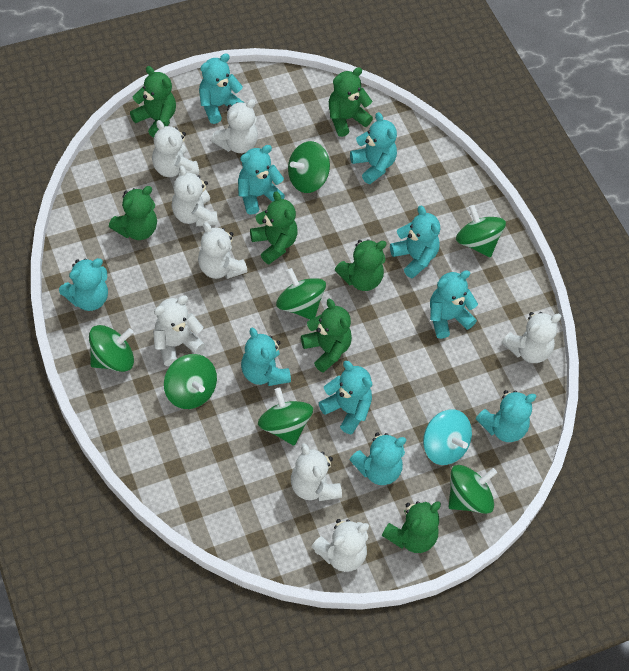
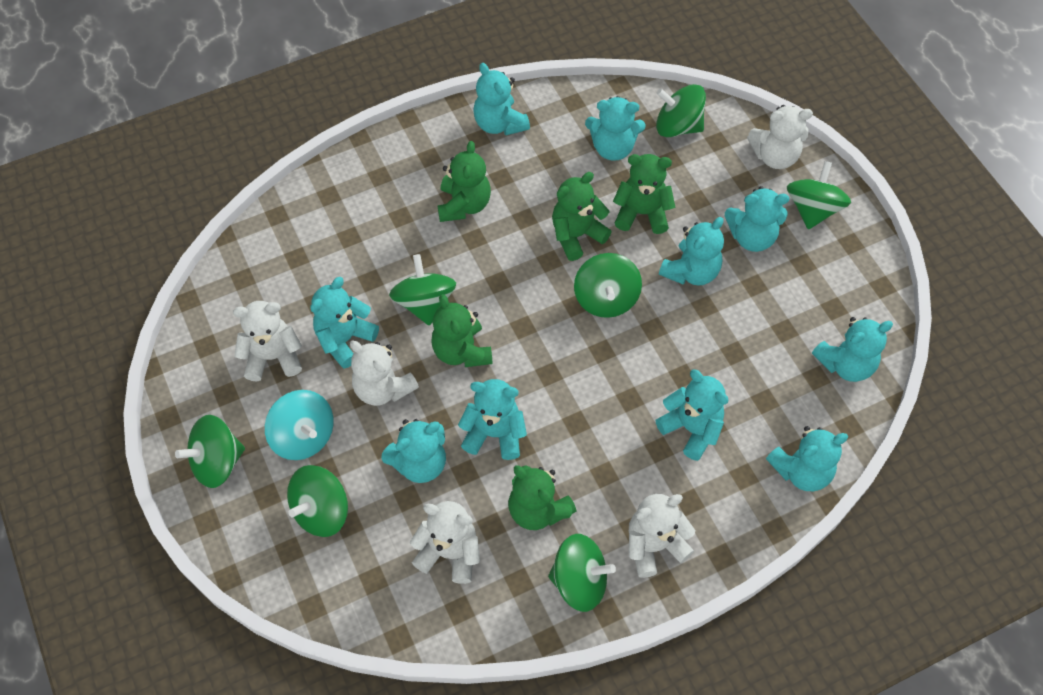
green teddy bear: [109,186,157,240] [130,66,176,137] [250,191,298,264] [301,299,352,373] [329,67,373,137] [335,239,387,291] [382,501,441,553] = 7 -> [431,294,493,367] [437,141,491,222] [508,465,577,530] [552,172,612,261] [613,154,676,234] = 5
white teddy bear: [152,120,199,177] [153,295,205,366] [171,166,218,226] [198,222,247,279] [211,99,258,153] [291,443,342,501] [312,519,369,572] [502,312,561,363] = 8 -> [233,301,302,381] [350,340,419,406] [410,501,480,584] [629,494,695,578] [747,105,813,169] = 5

